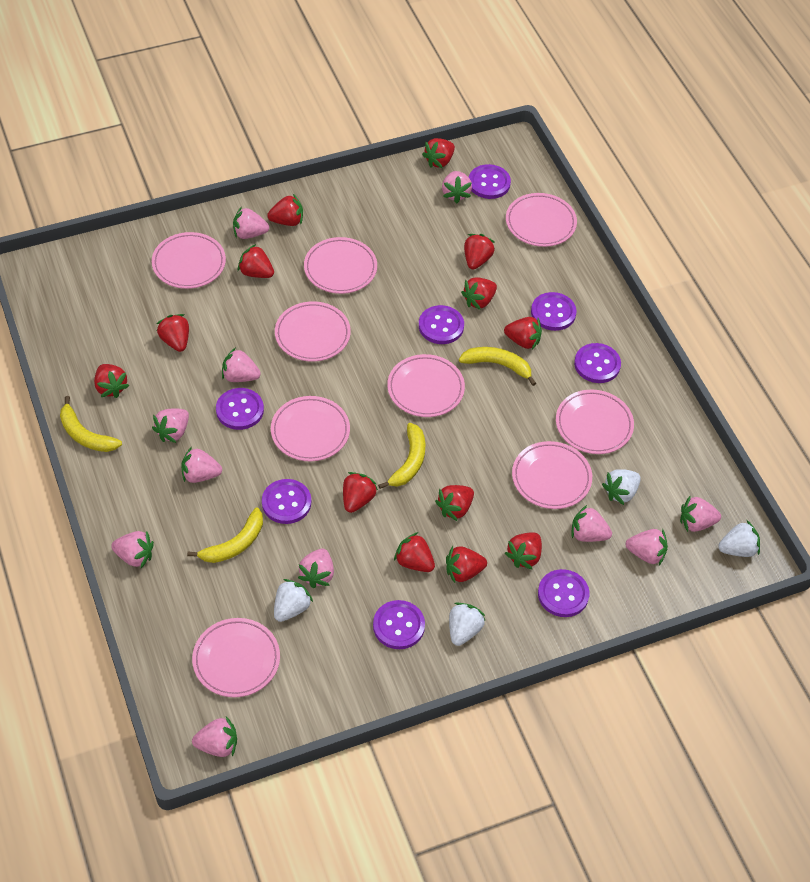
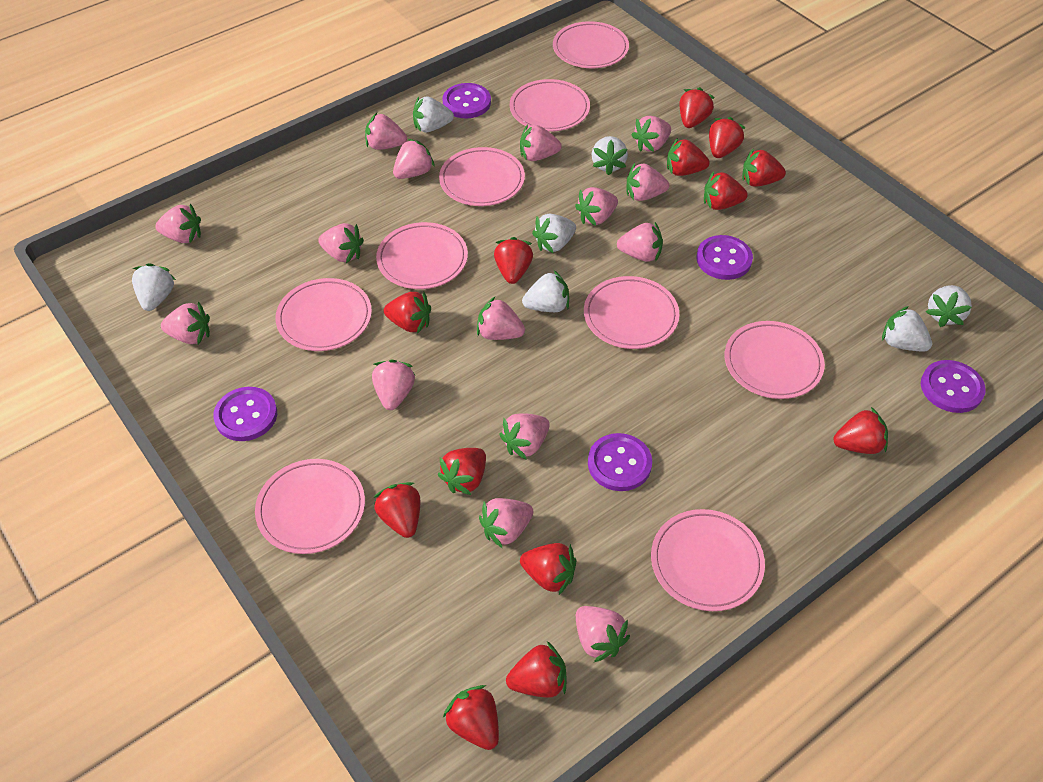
pink strawberry: [111,531,154,568] [152,408,189,443] [181,446,222,483] [192,716,237,757] [222,348,261,382] [233,207,269,239] [298,549,334,588] [442,171,472,204] [571,505,612,542] [626,528,668,565] [680,496,721,532] = 11 -> [155,203,201,243] [161,301,210,344] [318,223,364,263] [365,113,407,150] [372,360,415,410] [393,139,435,179] [477,297,525,340] [479,498,534,548] [499,413,550,460] [520,124,562,161] [575,187,618,226] [576,606,630,662] [617,222,663,262] [626,163,669,201] [632,116,671,152] = 15
purple button: [216,388,264,430] [262,479,311,524] [373,600,425,649] [419,305,464,344] [469,164,511,199] [531,292,577,331] [538,569,589,617] [574,343,621,383] = 8 -> [213,387,277,441] [442,83,491,118] [588,433,652,491] [696,235,753,280] [921,360,986,413] = 5
white strawberry: [274,579,313,622] [449,603,486,646] [602,469,641,505] [718,520,760,557] = 4 -> [132,263,176,311] [413,96,454,132] [522,270,569,312] [532,214,576,253] [592,136,628,175] [882,306,932,352] [926,285,972,327] = 7
yellow banana: [60,396,122,452] [187,507,263,563] [378,423,425,489] [459,347,536,386] = 4 -> none = 0

